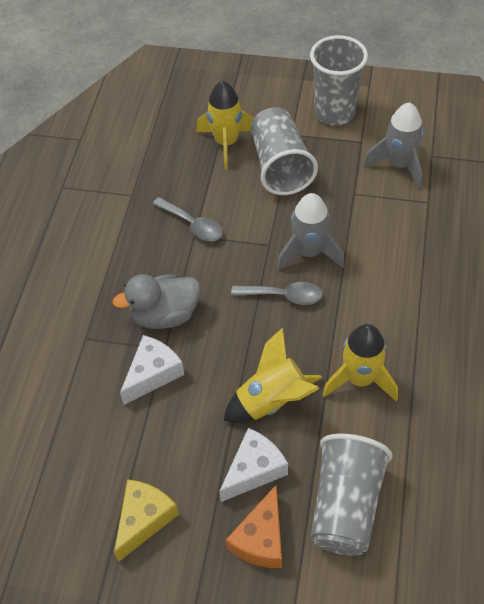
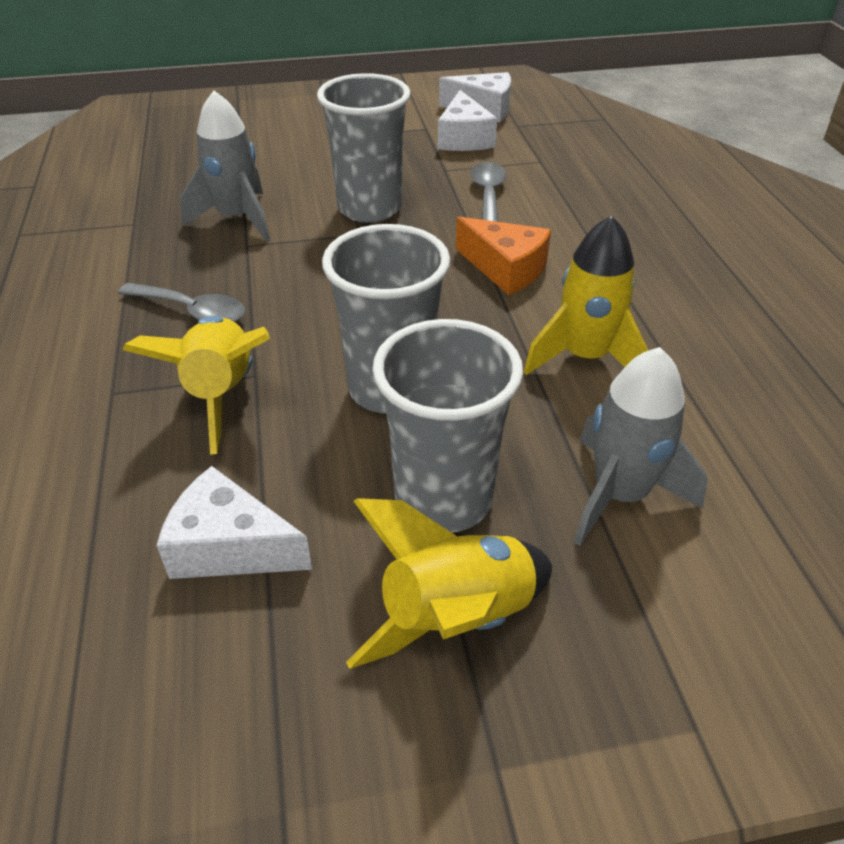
grey duck: [112,274,201,329] = 1 -> none = 0
white cheese: [120,335,184,405] [219,428,288,502] = 2 -> [156,466,312,579] [438,90,497,151] [439,72,511,122] = 3
yellow cheese: [114,479,179,562] = 1 -> none = 0

